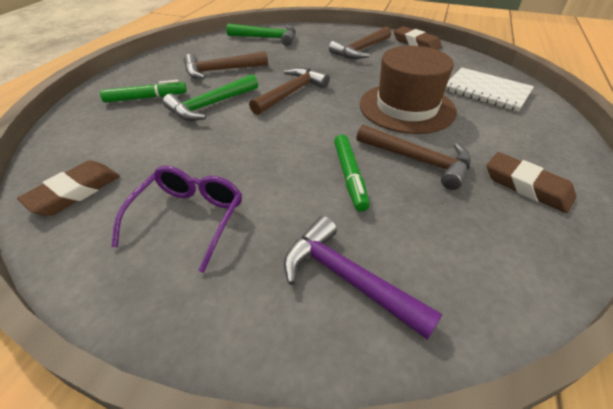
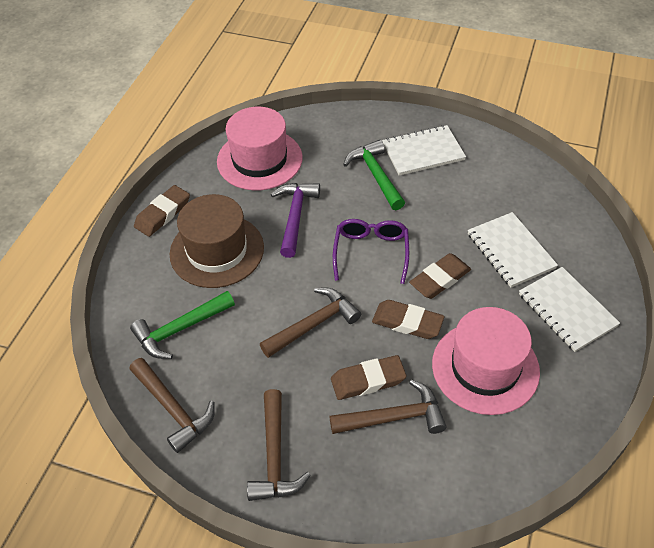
brown eraser: [17,160,120,216] [393,26,442,50] [487,152,576,213] = 3 -> [134,185,190,237] [331,355,406,400] [372,300,444,339] [409,253,471,299] = 4
green marker: [100,80,187,103] [334,134,370,212] = 2 -> none = 0
pink hat: none = 0 -> [217,107,303,190] [432,307,540,415] = 2
white notebook: [445,67,534,112] = 1 -> [382,125,466,176] [468,212,558,288] [519,267,620,352] = 3

